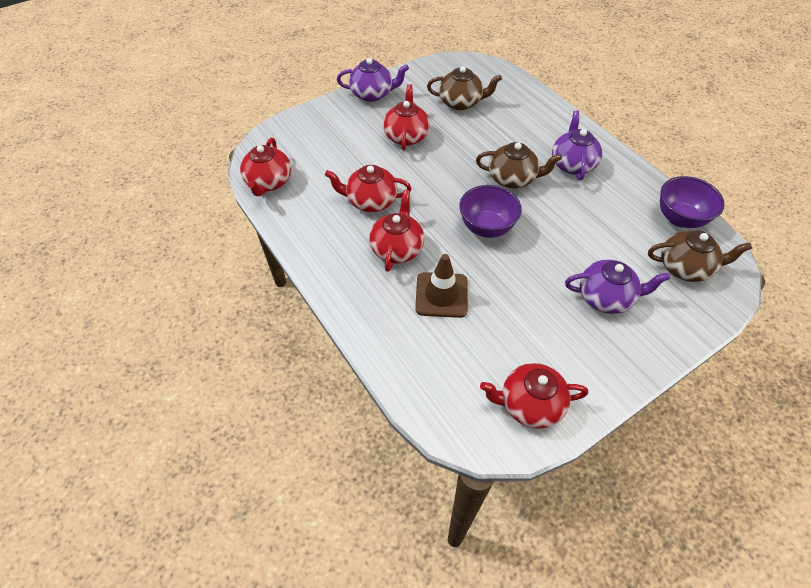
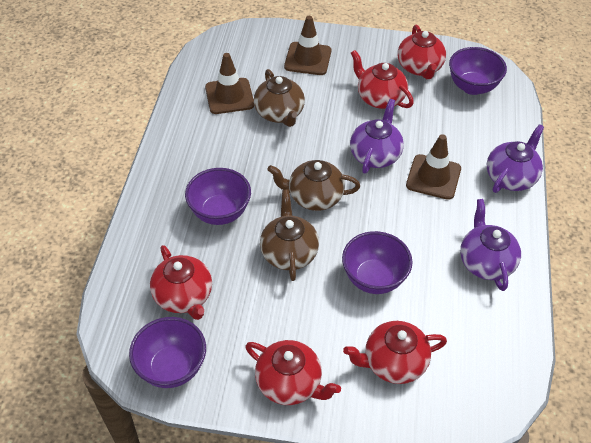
brown traffic cone: [415,254,468,318] = 1 -> [205,53,254,114] [284,16,331,75] [406,134,461,200] = 3
purple bowl: [459,185,522,238] [660,176,725,228] = 2 -> [129,317,206,388] [185,168,251,225] [342,231,413,294] [449,47,507,95] = 4

